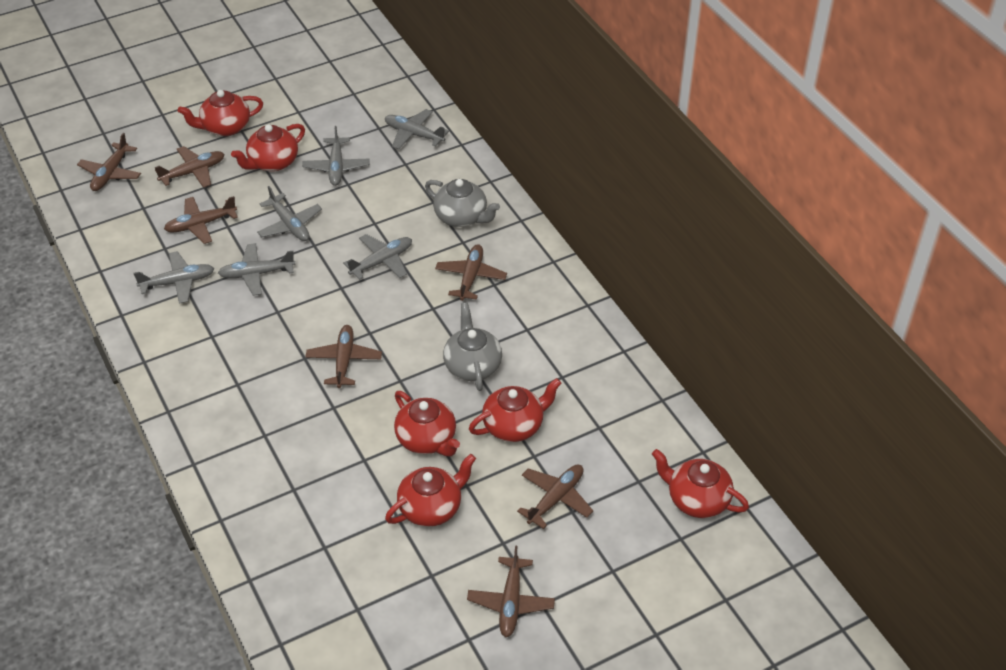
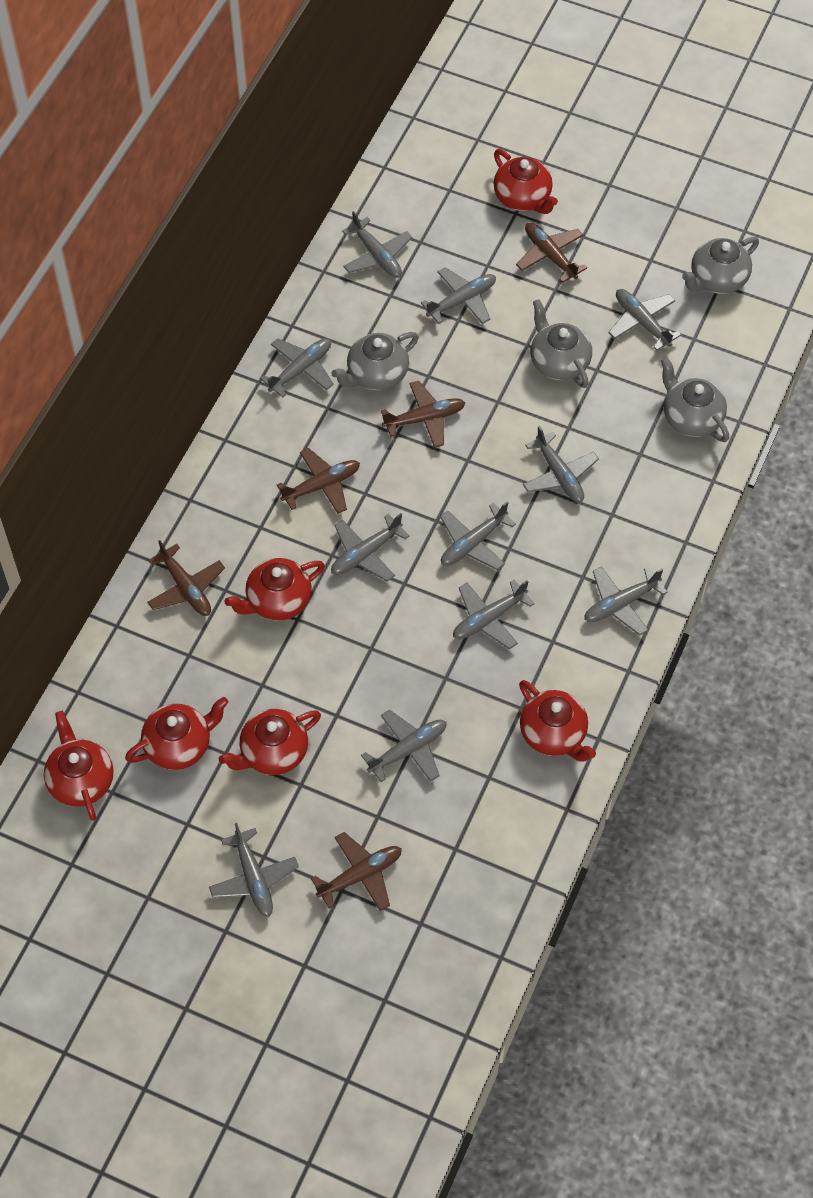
brown plane: [77,133,141,191] [155,146,225,188] [164,196,238,244] [306,325,382,388] [435,244,507,301] [467,545,555,637] [517,464,593,529] = 7 -> [147,540,225,616] [277,448,360,514] [311,832,402,911] [381,381,465,448] [516,223,587,283] = 5
grey plane: [133,251,215,304] [218,243,295,296] [257,186,322,241] [302,126,369,186] [343,234,412,280] [385,109,449,149] = 6 -> [209,823,299,917] [260,338,334,398] [331,513,409,581] [342,211,412,278] [361,709,447,782] [421,267,496,324] [440,502,516,570] [453,580,535,649] [523,426,599,503] [584,566,668,636] [608,289,681,351] = 11
grey teapot: [425,179,500,227] [443,303,502,391] = 2 -> [331,332,419,390] [530,299,592,388] [661,357,729,442] [682,237,759,294] = 4

